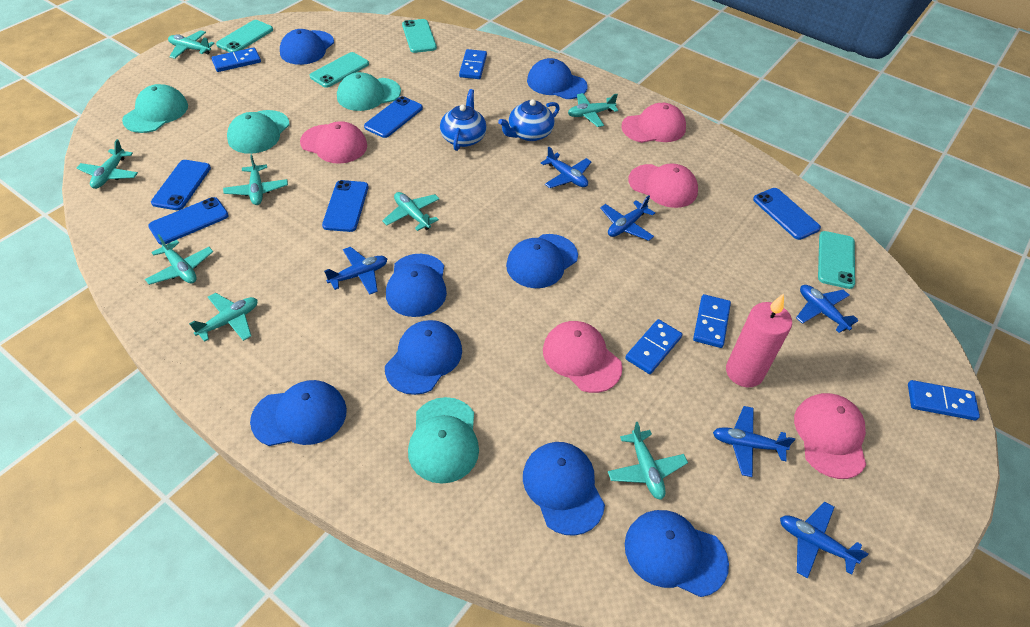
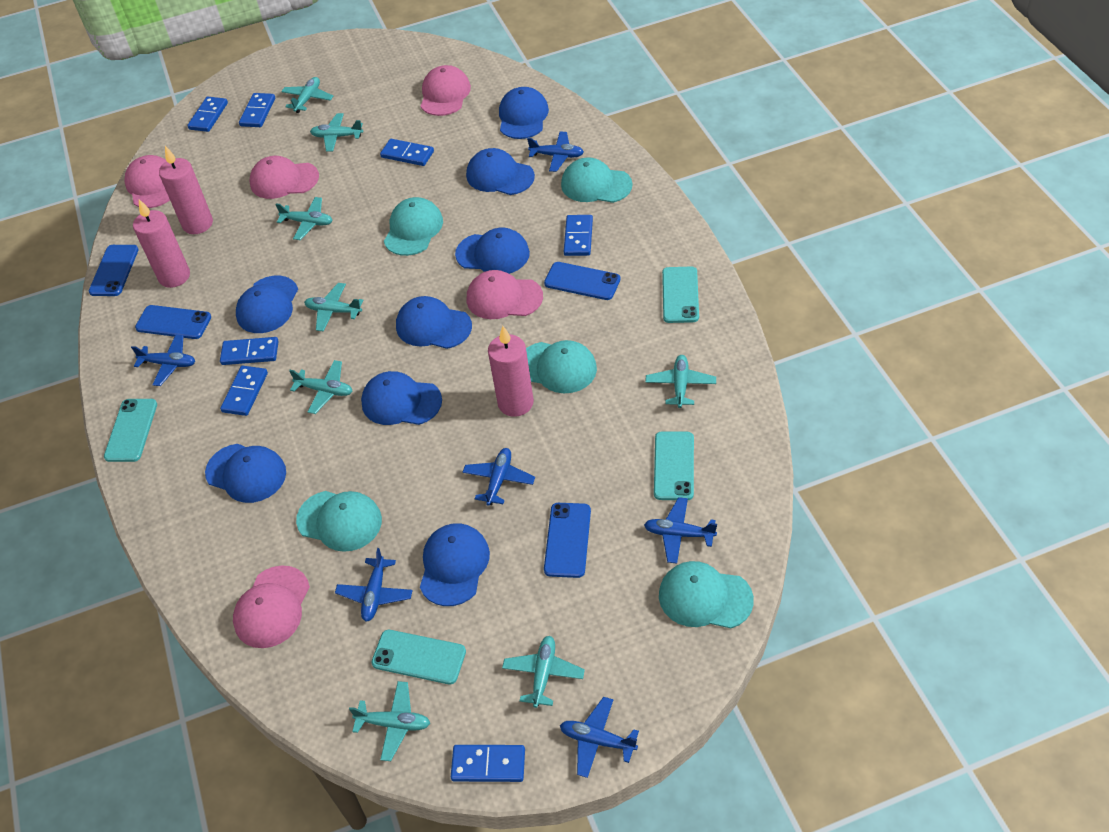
blue domino: [211,47,261,72] [459,49,487,79] [625,319,682,374] [693,294,731,348] [908,380,980,421] = 5 -> [187,96,228,132] [220,337,279,365] [220,366,268,416] [239,93,275,127] [380,139,434,166] [451,745,525,782] [564,215,593,256] = 7
blue phone: [148,197,229,245] [151,160,211,210] [322,180,369,232] [364,96,423,138] [753,188,821,240] = 5 -> [89,245,139,296] [135,305,211,339] [544,262,620,300] [544,503,591,578] = 4
blue teapot: [440,89,487,151] [498,99,560,141] = 2 -> none = 0
pink candle: [726,293,792,387] = 1 -> [133,199,190,288] [159,146,213,234] [488,326,534,417] = 3
turquoise cap: [122,84,188,133] [227,110,289,154] [337,72,401,111] [408,397,479,484] = 4 -> [296,491,382,552] [384,197,443,256] [526,340,597,393] [561,157,633,203] [659,561,754,628] = 5

